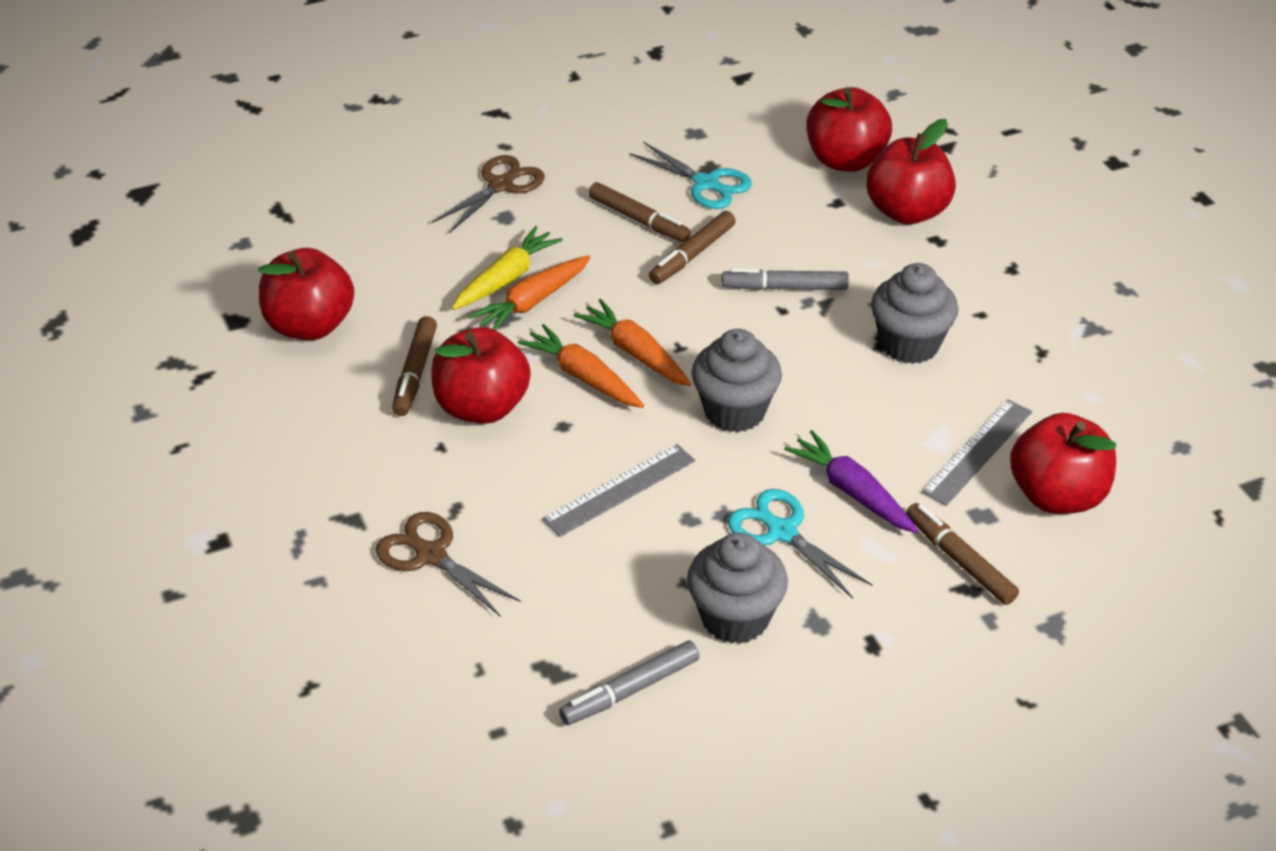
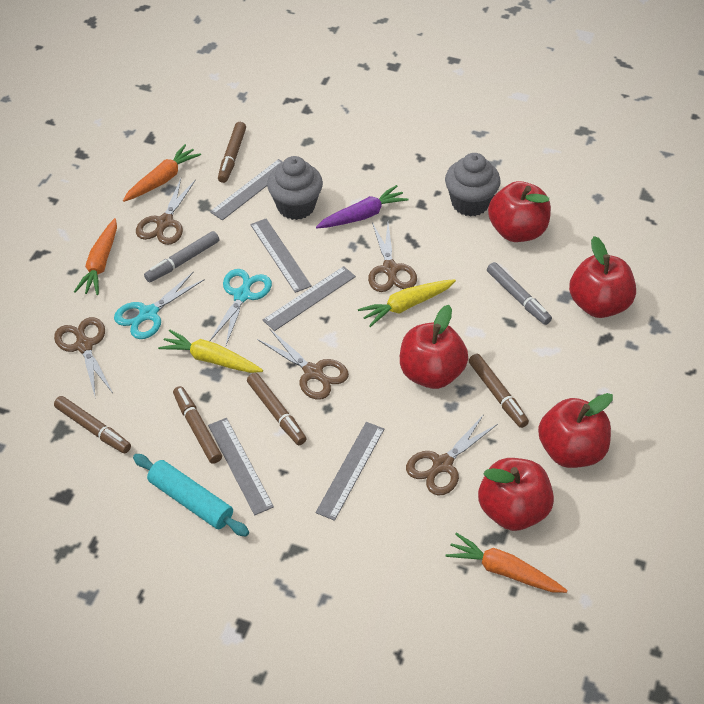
brown marker: [392,316,437,416] [588,182,691,242] [649,211,736,284] [906,503,1019,605] = 4 -> [54,396,131,453] [173,386,222,464] [218,122,246,183] [247,373,307,445] [469,354,529,428] = 5
brown scissors: [376,512,521,617] [432,155,545,233] = 2 -> [54,317,113,396] [136,179,196,245] [257,328,349,400] [368,222,417,292] [406,414,498,495] = 5
grey cupcake: [687,533,788,644] [692,329,782,432] [871,263,958,364] = 3 -> [267,156,323,220] [445,153,501,217] = 2
grey ruler: [542,444,695,537] [921,399,1032,506] = 2 -> [208,418,274,515] [210,159,283,220] [250,218,312,293] [263,266,356,331] [316,422,384,521] = 5
turquoise rolling pin: none = 0 -> [133,454,249,537] = 1
yellow carrot: [452,226,563,310] = 1 -> [158,330,263,373] [358,279,456,327] = 2

